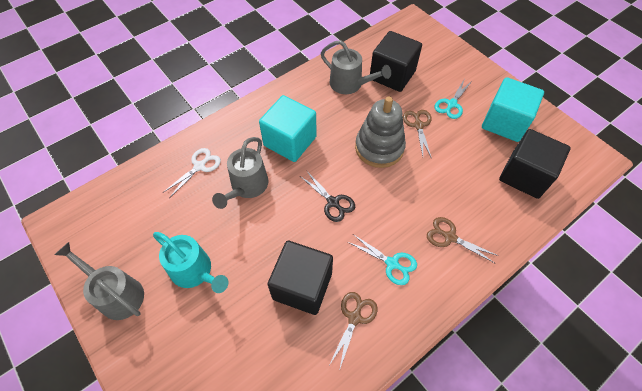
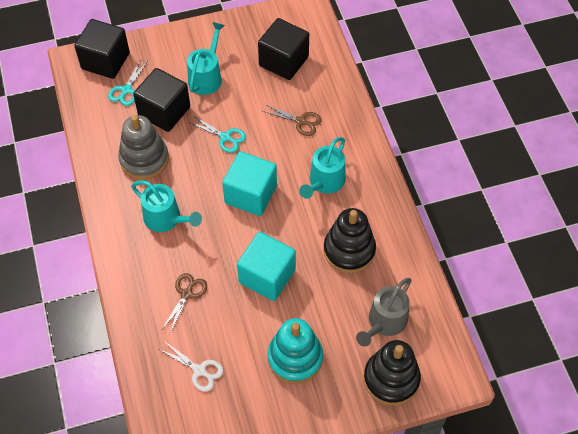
black scissors: [300,171,355,222] = 1 -> none = 0
black stacking toy: none = 0 -> [323,208,376,273] [364,340,421,406] = 2
brown scissors: [330,292,378,371] [403,110,432,159] [427,217,498,263] = 3 -> [162,273,207,333] [263,104,322,136] = 2
grey watering can: [55,242,144,320] [212,137,269,209] [321,40,391,94] = 3 -> [356,278,412,347] = 1
turquoise stacking toy: none = 0 -> [267,318,323,384] = 1
turquoise watering can: [153,232,228,293] = 1 -> [131,180,202,232] [187,22,225,95] [299,137,346,199] = 3

